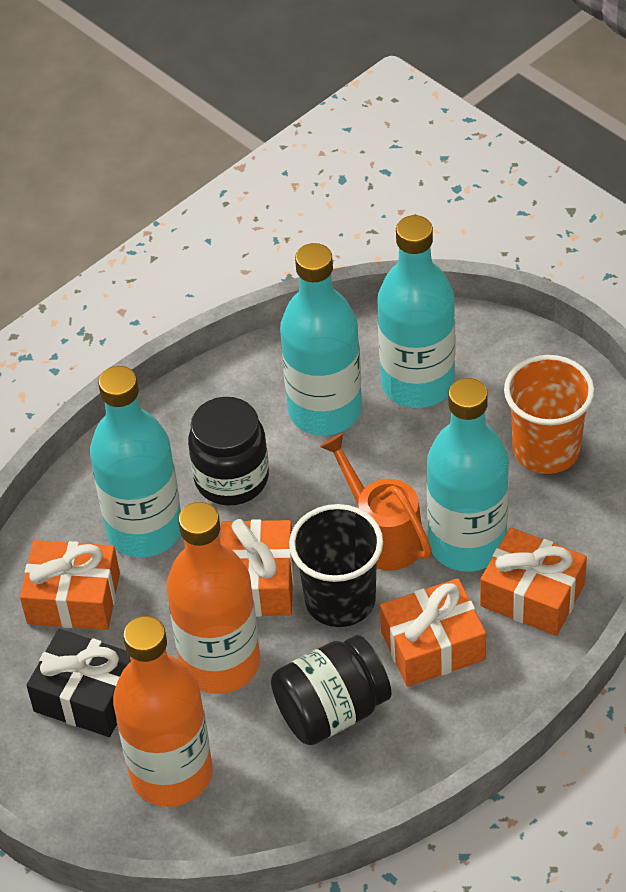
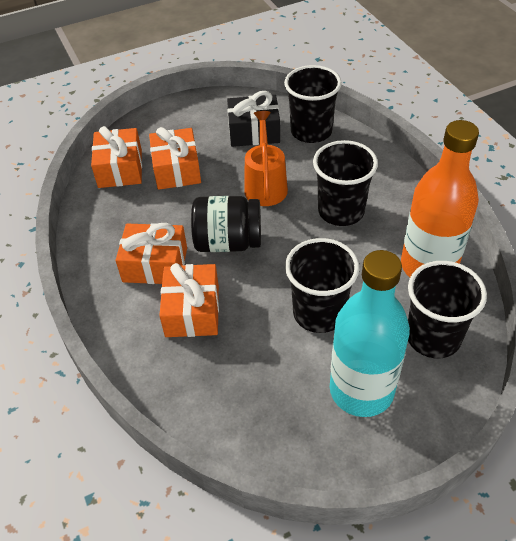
black cup: [289,504,383,627] = 1 -> [284,65,342,143] [285,238,359,333] [313,140,378,226] [408,261,487,358] = 4
black jar: [188,397,269,506] [271,635,392,745] = 2 -> [191,196,261,252] = 1
orange bottle: [113,616,212,807] [166,502,260,694] = 2 -> [401,120,479,277] = 1
orange cup: [504,355,595,474] = 1 -> none = 0
turquoise bottle: [90,366,181,558] [280,243,362,436] [377,215,455,408] [427,378,509,572] = 4 -> [330,250,410,417] = 1

